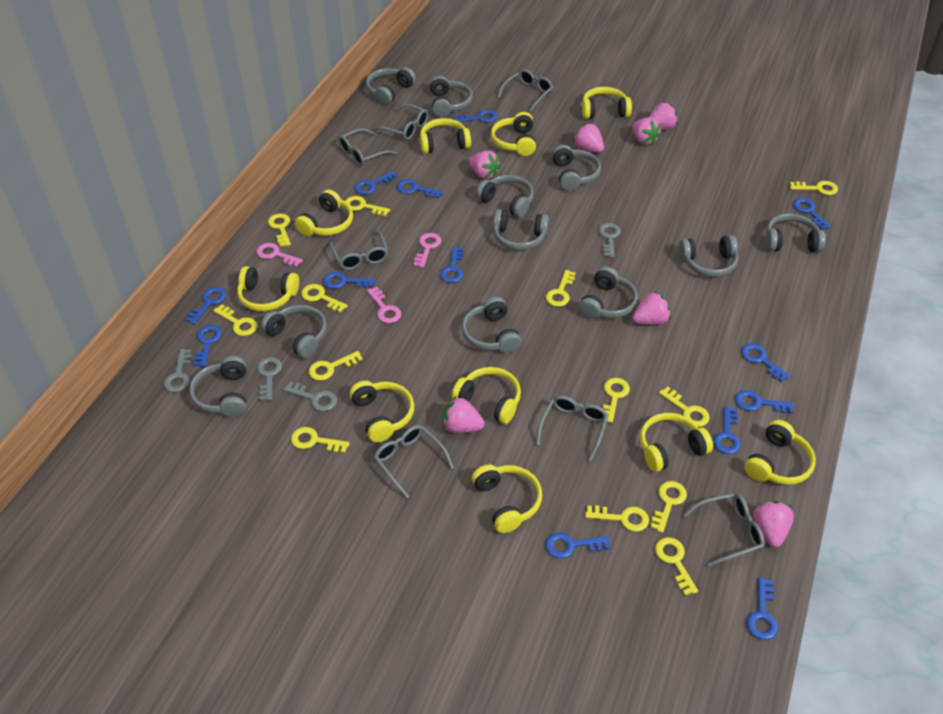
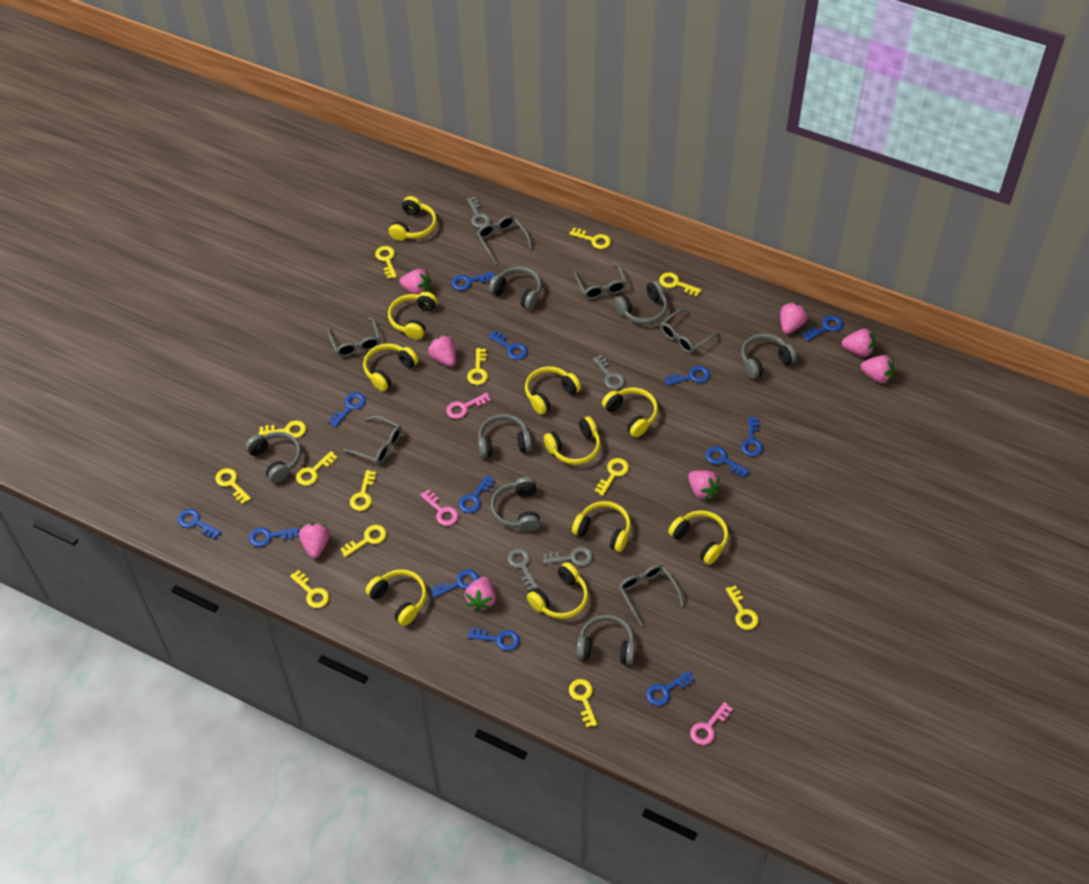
grey glasses: [329,231,388,270] [339,128,397,166] [373,104,429,140] [374,425,454,499] [497,69,553,112] [536,396,608,462] [683,493,765,566] = 7 -> [328,317,380,357] [343,416,402,464] [477,216,532,264] [574,262,627,299] [619,565,684,626] [661,309,719,353] = 6
grey headphones: [189,356,246,417] [261,305,327,358] [366,67,416,105] [430,76,473,117] [461,297,522,353] [476,175,534,218] [493,209,549,250] [552,145,601,191] [578,266,638,319] [678,235,738,277] [765,213,826,252] = 11 -> [245,432,301,483] [478,414,532,458] [489,267,542,310] [491,477,540,532] [576,615,635,665] [614,281,668,325] [741,334,797,379] = 7
pink strawberry: [443,396,485,433] [469,150,501,179] [573,123,604,153] [632,117,661,145] [632,291,671,325] [649,102,678,130] [753,501,794,548] = 7 -> [299,523,330,558] [399,269,431,295] [427,335,456,367] [465,577,496,611] [688,470,721,501] [780,302,808,334] [842,329,875,357] [860,355,894,384] = 8

